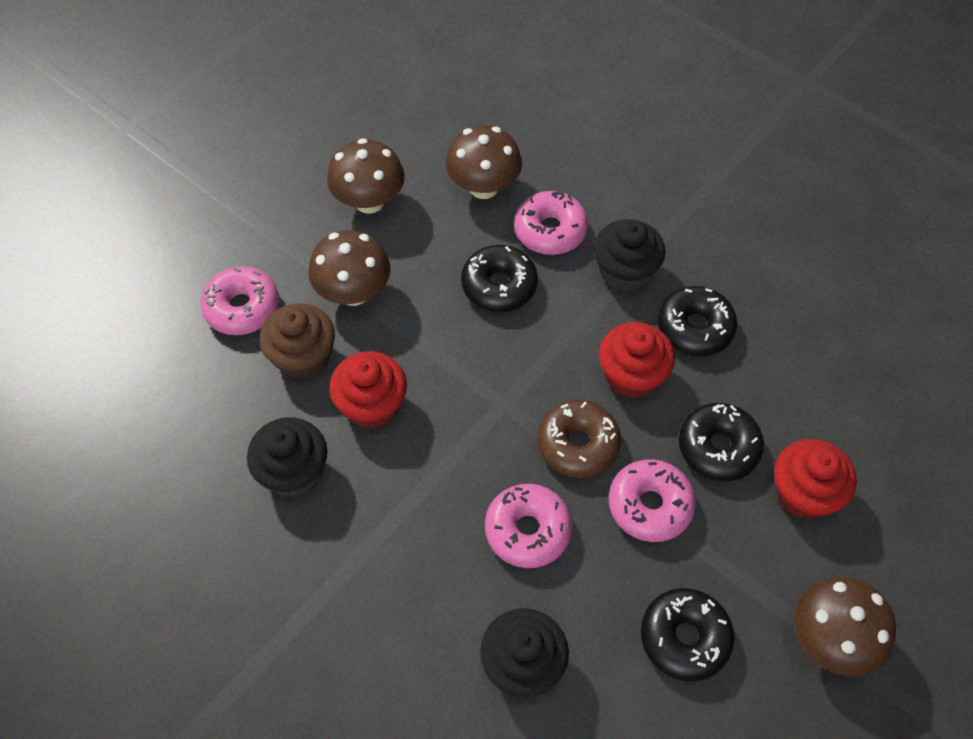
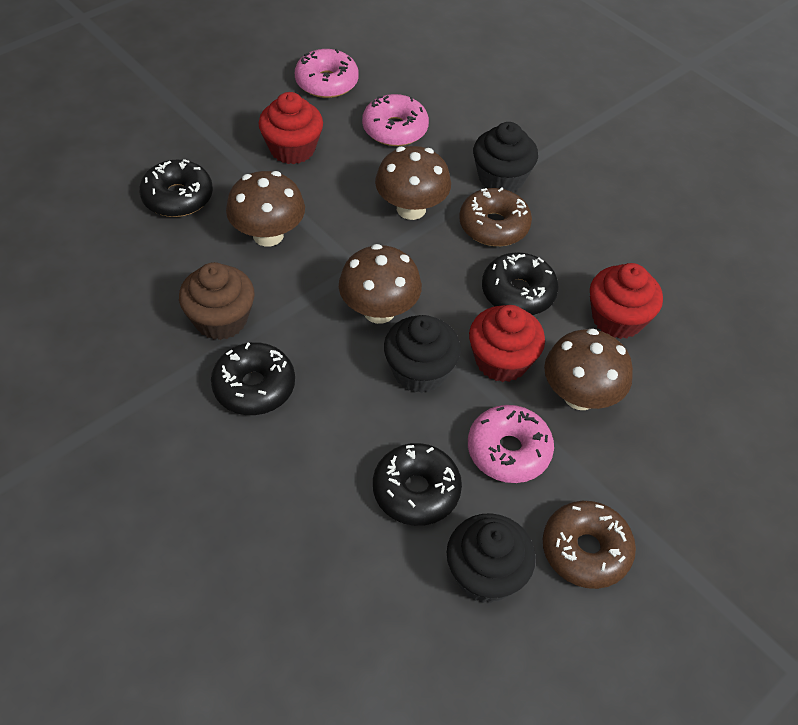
brown donut: [537,400,621,478] = 1 -> [459,187,532,246] [543,501,636,589] = 2
pink donut: [200,266,279,335] [485,484,572,568] [514,191,588,255] [609,459,696,542] = 4 -> [295,49,359,98] [362,94,429,146] [468,405,554,483] = 3

